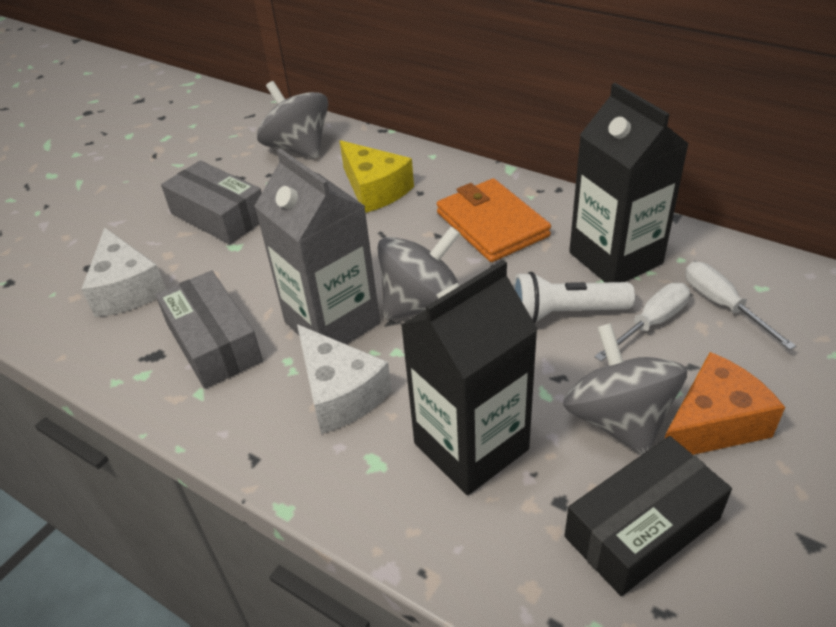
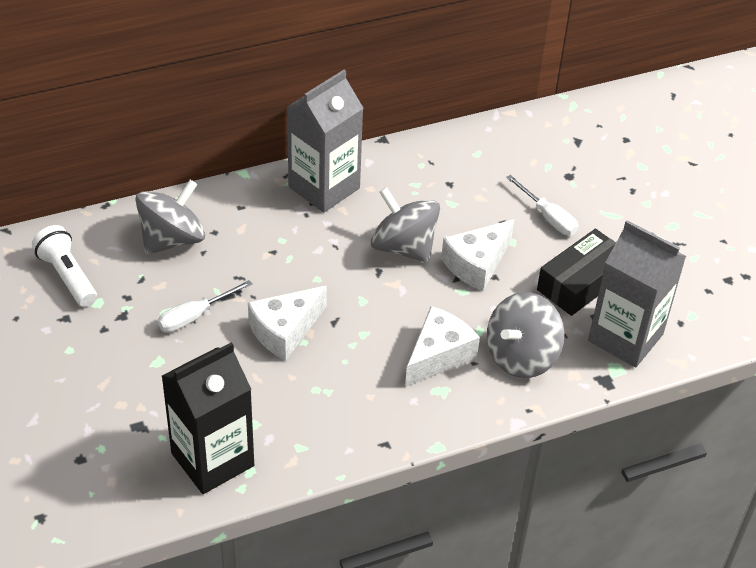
black carton: [401,260,538,495] [569,83,689,282] = 2 -> [162,342,254,494] = 1
grey box: [155,271,263,389] [161,160,262,244] = 2 -> none = 0
grey carton: [254,148,380,345] = 1 -> [287,70,363,213] [588,220,686,368] = 2
orange cheese: [665,352,785,455] = 1 -> none = 0
orange wallet: [437,178,551,262] = 1 -> none = 0
white cheese: [82,227,166,317] [297,324,392,434] = 2 -> [248,286,327,361] [405,306,480,387] [441,219,514,291] = 3
yellow cheese: [340,140,414,213] = 1 -> none = 0

